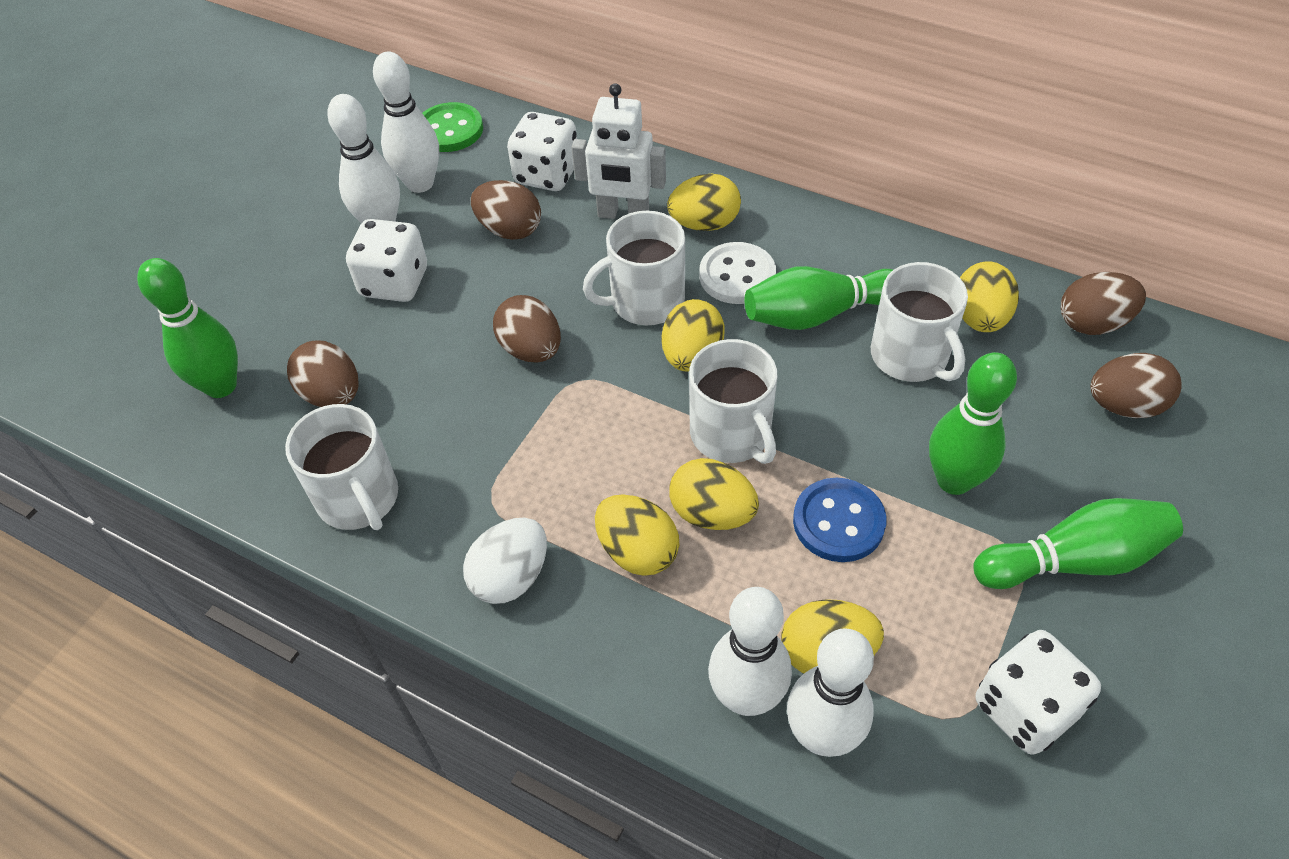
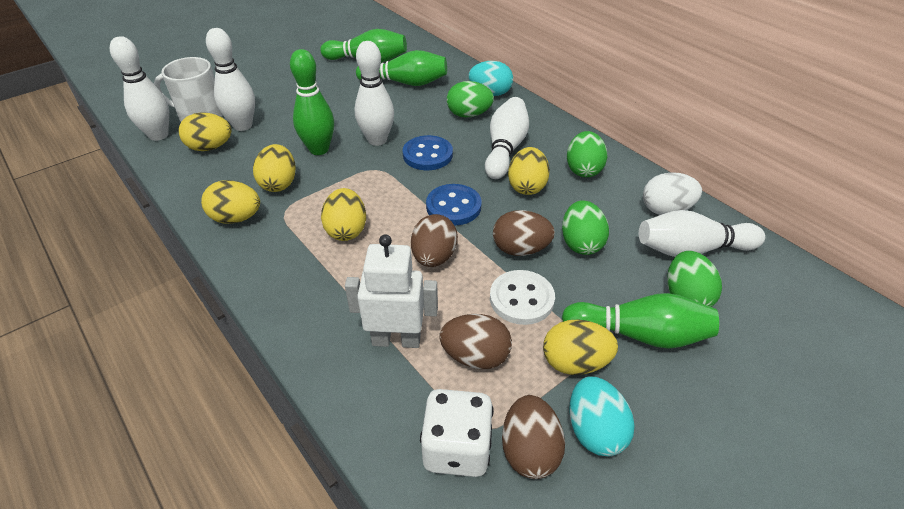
blue button: [793,478,886,562] = 1 -> [403,135,453,170] [426,184,482,226] = 2
brown egg: [287,341,359,407] [471,180,541,240] [493,295,561,363] [1061,272,1146,335] [1090,353,1182,418] = 5 -> [411,214,458,267] [440,314,512,369] [493,210,555,256] [502,395,565,479] = 4
green button: [422,102,483,152] = 1 -> none = 0
green egg: none = 0 -> [447,81,494,118] [562,200,609,255] [567,131,607,177] [667,251,722,307] = 4
turquoise egg: none = 0 -> [469,61,513,96] [569,376,634,456] = 2
white bowling pin: [327,94,400,223] [373,52,439,193] [708,587,792,716] [787,628,874,757] = 4 -> [110,36,169,141] [206,28,255,131] [355,41,394,146] [485,97,529,179] [639,210,765,257] = 5
white dice: [346,219,427,302] [507,112,577,191] [976,630,1101,755] = 3 -> [420,389,494,477] = 1
white mug: [285,404,398,530] [583,211,685,325] [689,339,777,464] [871,262,968,382] = 4 -> [154,57,222,122] = 1

